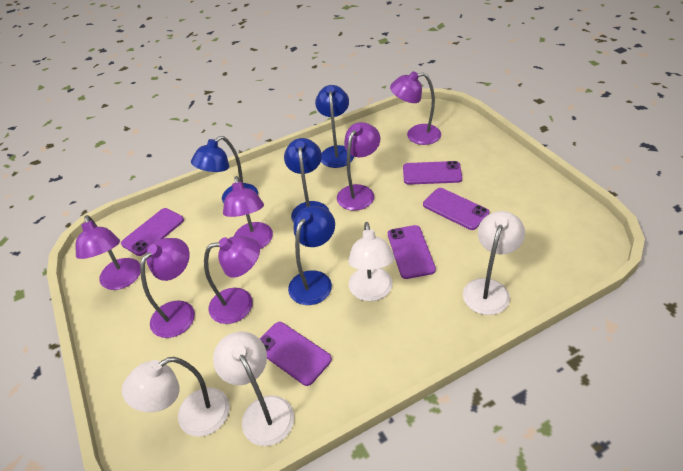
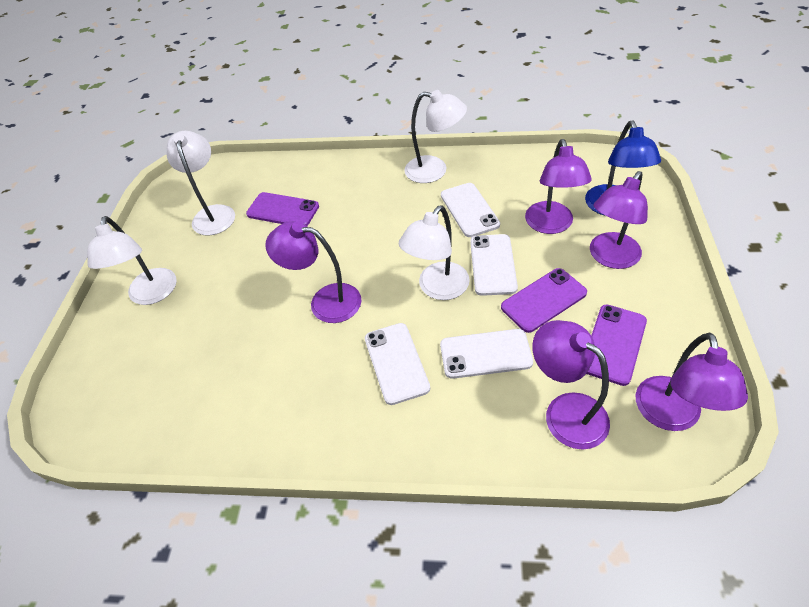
blue lamp: [191,136,258,203] [284,138,329,222] [288,206,335,305] [315,85,354,168] = 4 -> [585,121,661,215] = 1
purple lamp: [76,215,140,290] [140,238,195,338] [204,235,260,324] [223,176,273,249] [337,122,380,211] [390,71,441,145] = 6 -> [265,221,362,323] [525,139,592,234] [532,320,610,450] [590,171,648,269] [636,333,748,431] = 5
purple phone: [121,208,184,256] [260,322,332,386] [388,225,436,279] [403,161,462,185] [423,188,490,230] = 5 -> [246,192,319,226] [501,268,587,333] [586,304,647,386] = 3
white phone: none = 0 -> [365,323,430,405] [440,329,533,379] [441,183,500,237] [470,234,518,296] = 4

